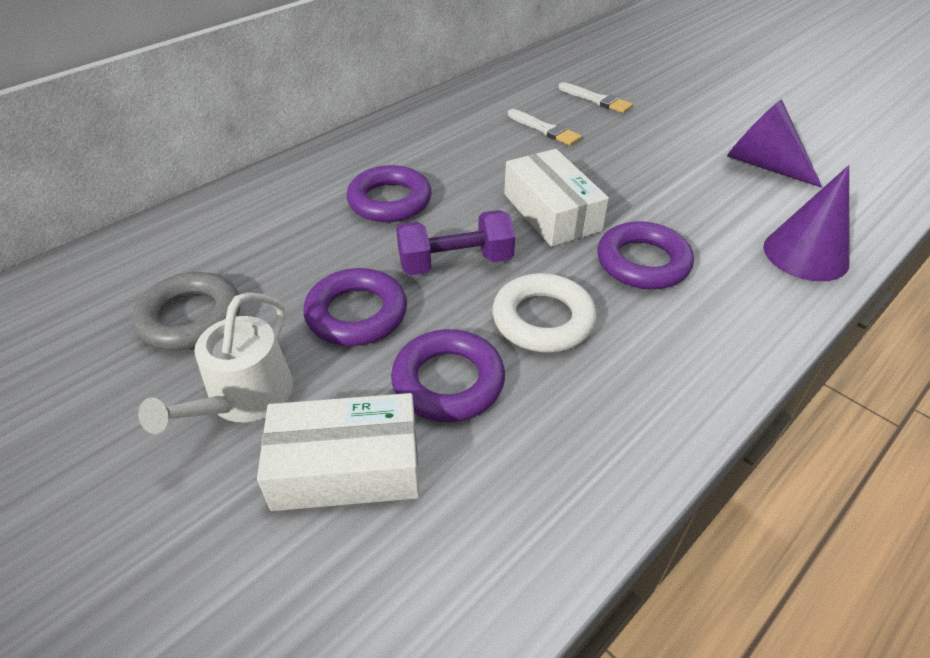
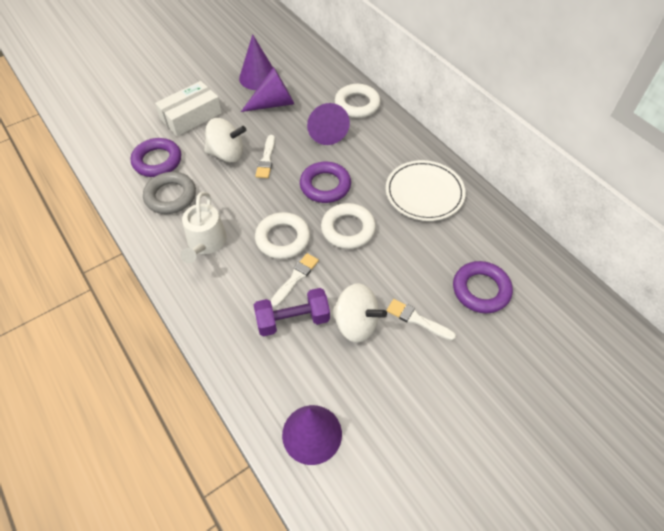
purple cone: [727,100,822,188] [763,165,849,281] = 2 -> [239,34,273,90] [241,67,294,112] [282,405,342,465] [307,103,350,145] = 4
purple ring: [304,268,407,346] [347,165,432,222] [391,329,505,422] [597,221,694,289] = 4 -> [131,138,181,177] [300,162,351,203] [453,261,513,313] = 3
white box: [257,393,419,511] [504,149,609,247] = 2 -> [155,81,222,136] = 1
white brush: [508,109,582,146] [558,82,633,113] = 2 -> [255,135,275,178] [271,253,319,307] [387,299,456,341] = 3
white plate: none = 0 -> [386,160,466,221] = 1
white ring: [492,273,597,352] = 1 -> [255,212,310,259] [321,203,376,249] [335,84,381,118] = 3
white spinning top: none = 0 -> [204,118,246,162] [331,283,387,343] = 2

